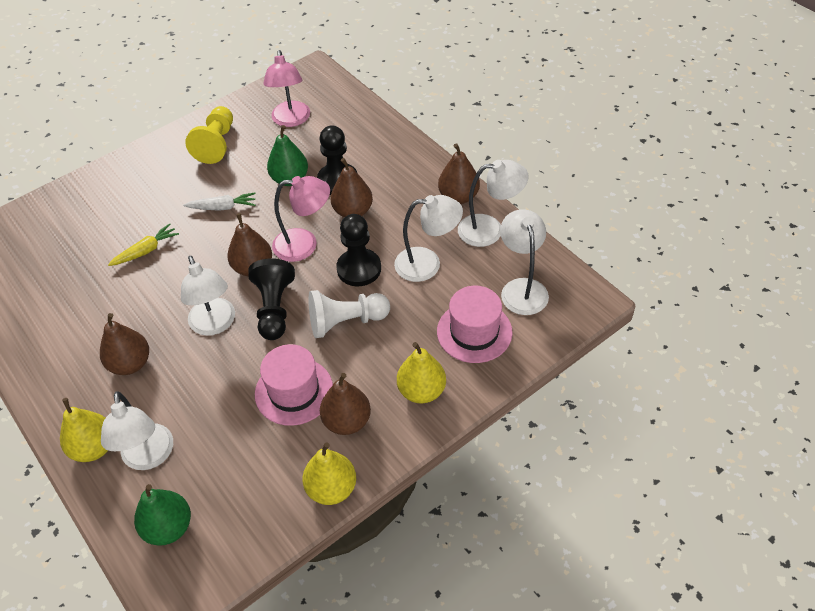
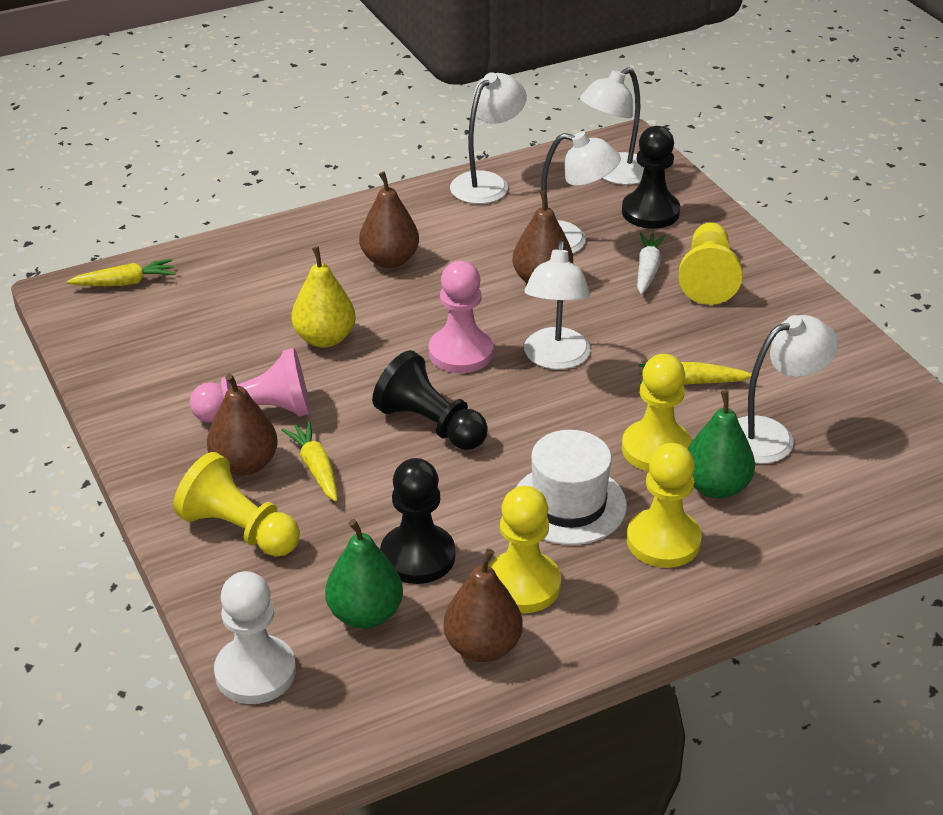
brown pear: [100,313,149,375] [227,213,272,276] [320,373,371,435] [331,158,373,217] [438,143,480,204] = 5 -> [207,373,278,476] [359,172,419,268] [443,549,523,662] [512,191,573,283] = 4
pink hat: [255,344,333,426] [437,286,513,363] = 2 -> none = 0
pink lamp: [263,50,310,127] [272,176,330,262] = 2 -> none = 0
pink pawn: none = 0 -> [190,348,310,422] [429,261,493,373] = 2
white hat: none = 0 -> [515,430,627,545] = 1
yellow carrot: [108,223,179,266] = 1 -> [67,259,175,286] [281,421,337,502] [638,362,752,385] = 3
yellow pawn: [185,106,233,164] = 1 -> [173,452,300,557] [488,486,561,613] [622,354,692,472] [627,443,702,568] [679,222,742,305] = 5
yellow pear: [60,398,108,462] [302,443,356,505] [397,342,446,403] = 3 -> [291,246,356,348] = 1

